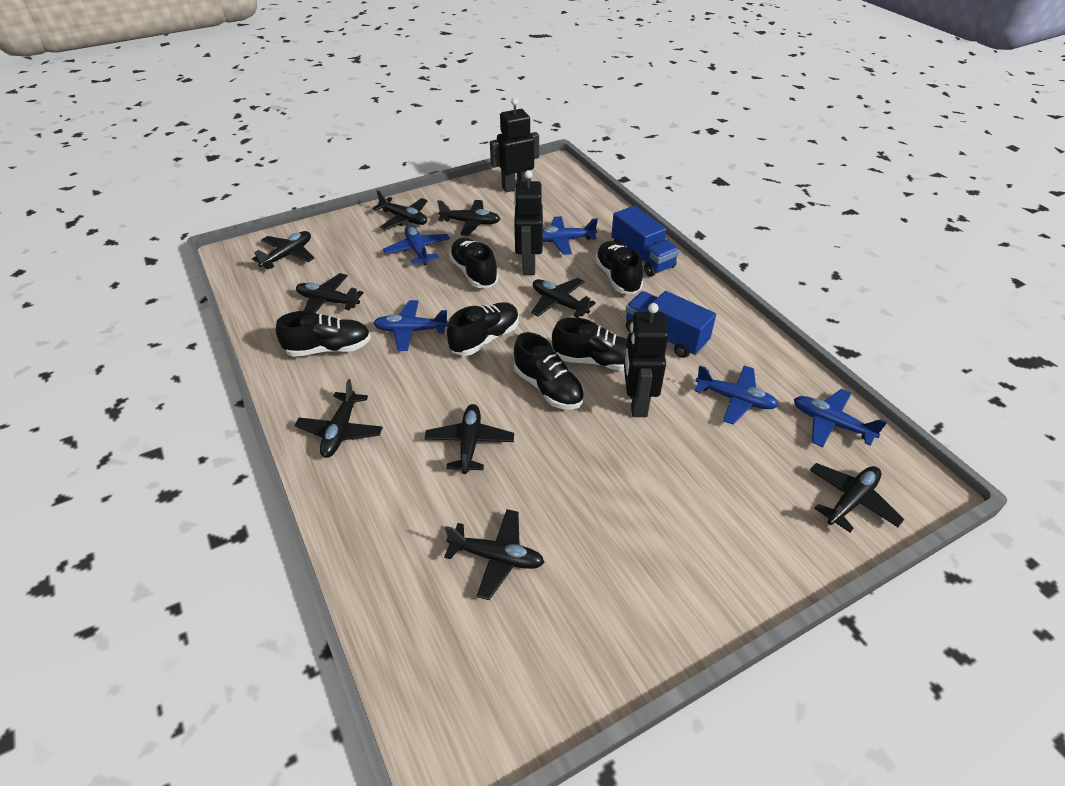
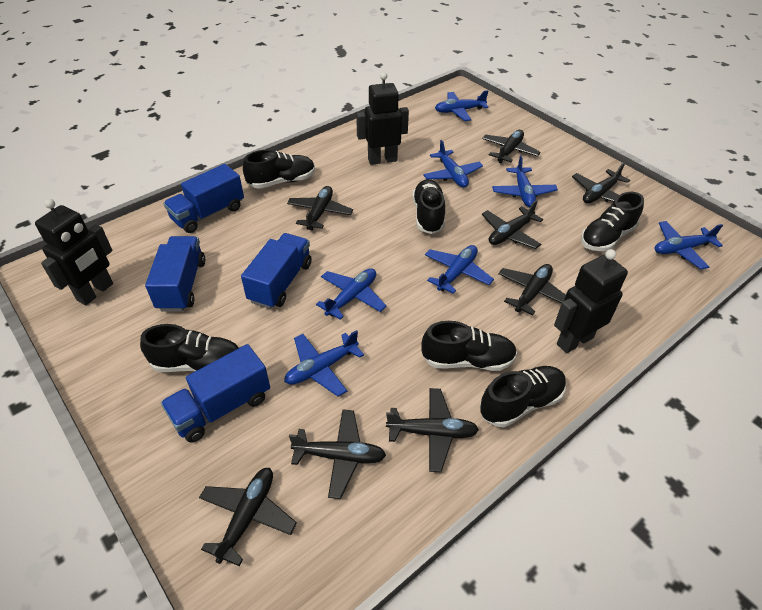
black plane: [252,231,314,269] [294,379,383,458] [296,273,364,313] [372,190,428,230] [425,404,514,474] [437,200,500,236] [444,509,545,600] [531,278,596,318] [810,463,904,532] = 9 -> [199,468,297,566] [287,186,353,230] [289,409,386,499] [386,388,479,472] [482,130,541,163] [482,200,543,249] [498,264,566,315] [572,162,630,203] = 8
blue plane: [373,300,449,351] [383,225,450,265] [543,216,598,255] [695,365,778,425] [794,389,887,447] = 5 -> [284,330,364,397] [316,268,386,320] [423,140,483,188] [425,245,494,294] [435,90,488,121] [492,155,558,207] [655,221,723,270] = 7
blue truck: [611,206,680,277] [626,291,716,358] = 2 -> [145,236,205,311] [161,344,270,443] [163,164,244,233] [241,233,312,309] = 4

